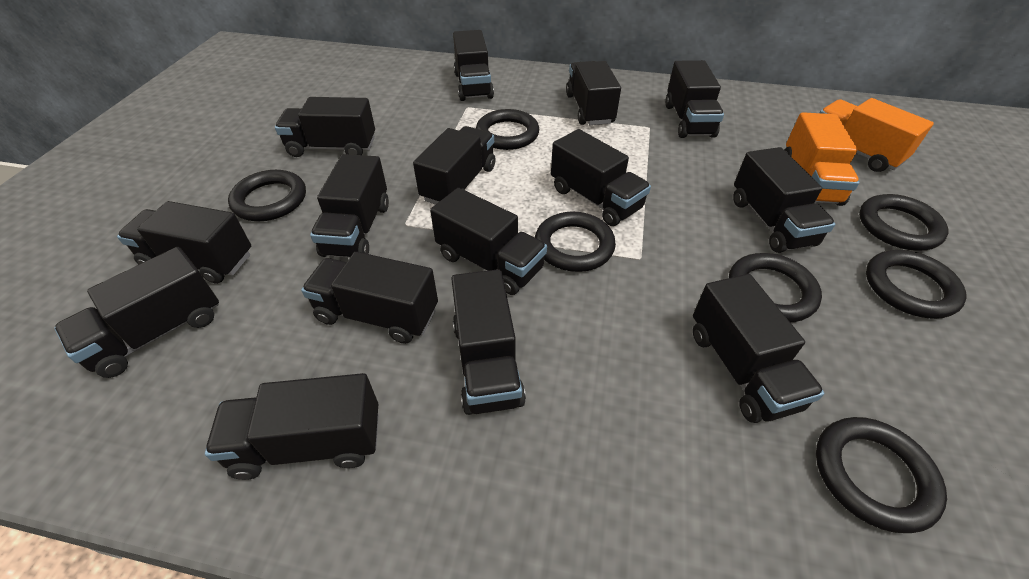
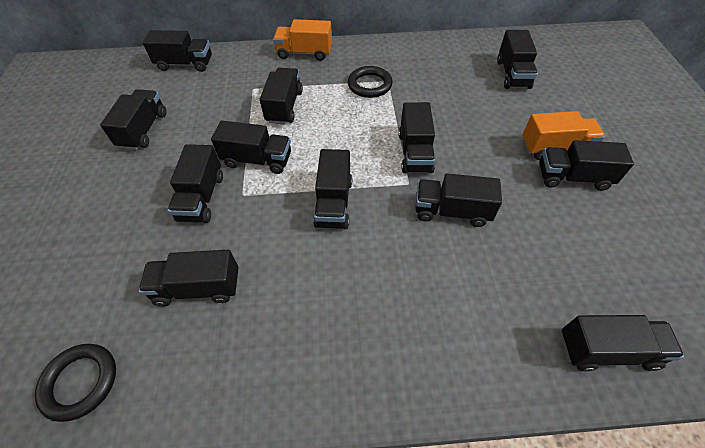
black ring: [228,170,306,221] [476,109,539,150] [535,212,616,272] [729,253,822,322] [816,417,947,533] [859,194,948,251] [866,250,967,319] = 7 -> [35,344,116,422] [348,66,393,98] = 2
black truck: [54,247,219,378] [117,201,251,284] [205,373,378,480] [275,97,375,157] [301,252,438,344] [310,154,389,258] [413,126,496,205] [430,188,547,295] [451,269,526,415] [453,30,494,101] [551,129,651,226] [566,61,621,125] [665,60,724,138] [693,274,824,423] [733,147,835,253] = 15 -> [100,89,167,150] [139,250,239,307] [143,30,212,72] [168,144,223,223] [211,121,291,174] [260,68,303,125] [313,149,352,229] [399,102,435,173] [416,173,502,227] [497,30,538,89] [539,140,634,191] [561,315,684,372] = 12

